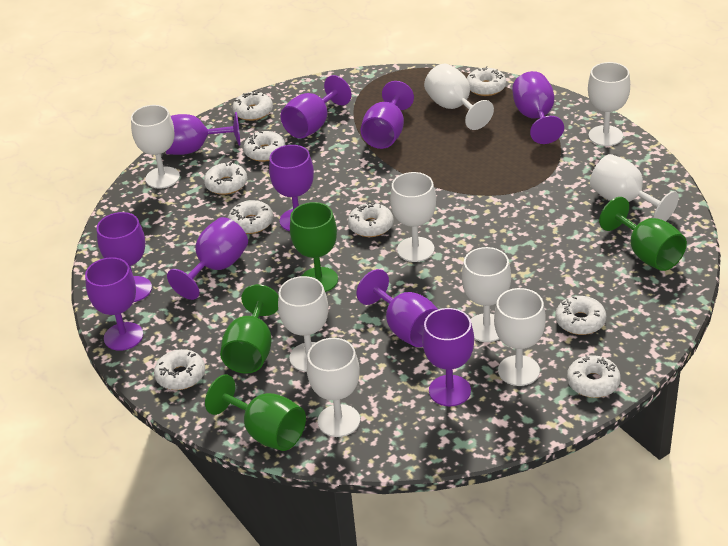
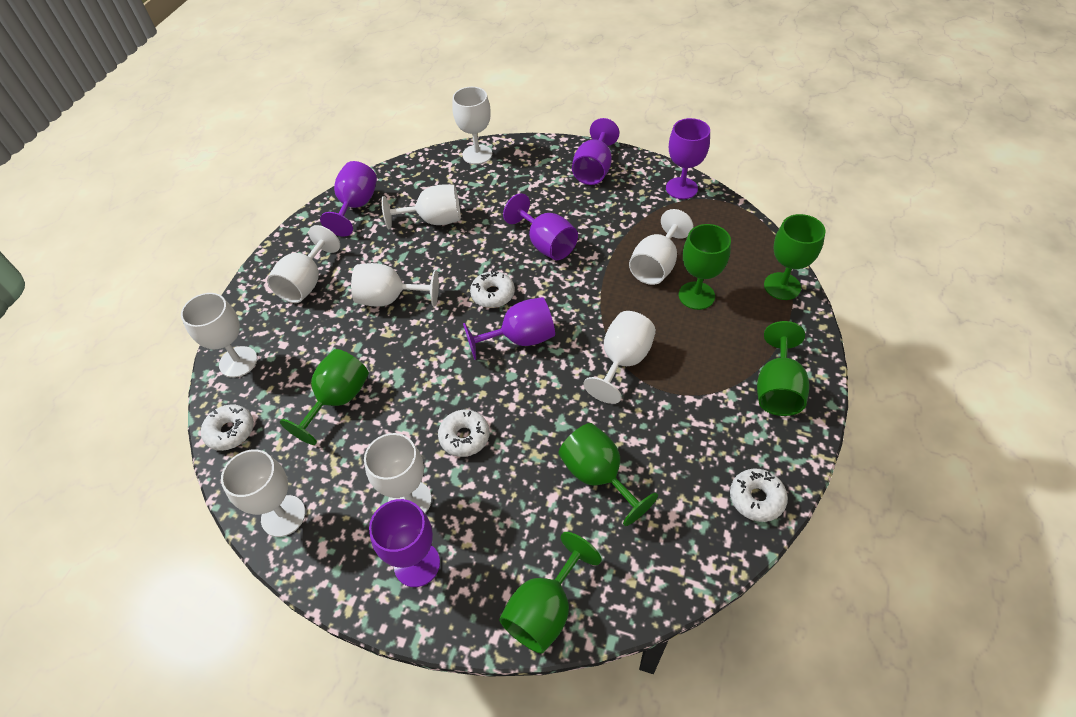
green goblet: [205,374,306,451] [220,284,278,374] [290,202,338,292] [599,197,687,271] = 4 -> [280,349,369,445] [499,532,602,654] [558,423,658,526] [679,224,731,310] [757,321,809,416] [764,214,825,300] = 6
purple goblet: [85,257,143,351] [97,212,152,302] [166,112,240,155] [167,217,248,300] [269,145,314,231] [280,75,351,139] [356,269,438,347] [361,81,414,149] [422,308,474,406] [512,71,564,144] = 10 -> [320,161,377,236] [369,499,440,587] [463,297,555,360] [503,193,578,260] [572,118,619,185] [666,118,710,199] = 6
white donut: [154,349,205,390] [204,162,247,195] [228,200,273,234] [232,91,273,121] [243,131,286,162] [348,202,394,237] [467,66,506,96] [555,296,606,335] [567,354,621,398] = 9 -> [201,404,254,451] [438,410,490,457] [470,270,515,308] [730,469,788,522] = 4

